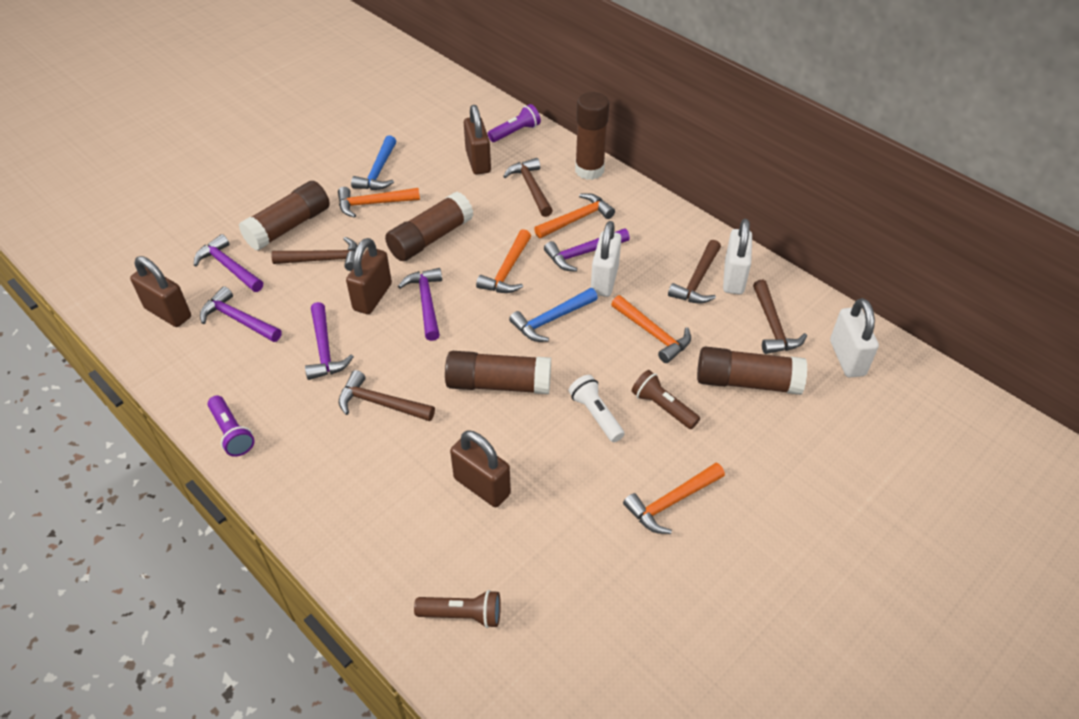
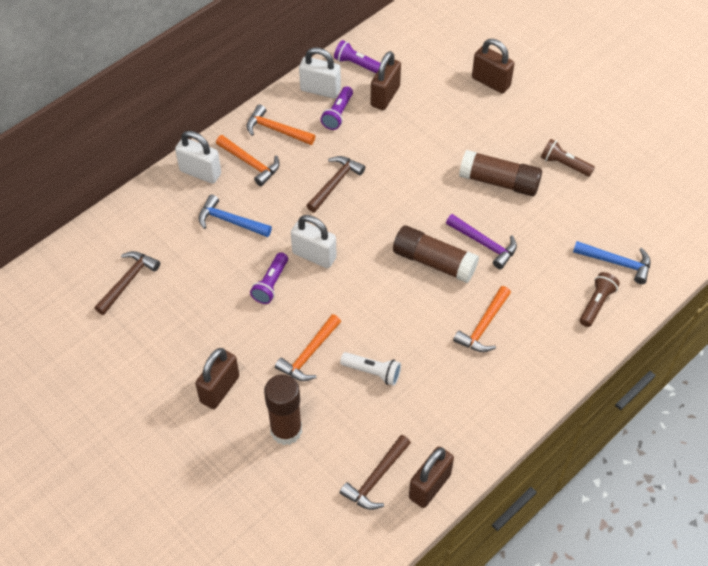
brown glue stick: [239,181,330,251] [385,192,473,261] [445,351,551,394] [575,92,609,180] [697,346,807,395] = 5 -> [264,374,302,445] [393,226,479,283] [459,150,542,196] = 3
brown hammer: [271,237,358,271] [339,370,435,421] [503,158,553,217] [668,240,721,304] [753,280,807,354] = 5 -> [95,251,160,315] [306,156,365,212] [340,435,411,510] = 3
orange hammer: [338,187,420,218] [476,229,531,293] [534,193,615,238] [611,295,691,363] [623,463,725,534] = 5 -> [216,135,280,186] [247,105,315,145] [275,314,341,381] [453,286,511,352] = 4
purple flashlight: [207,396,255,457] [488,104,541,142] = 2 -> [250,252,288,304] [320,86,353,130] [334,40,380,73] = 3
purple hammer: [194,234,263,292] [200,286,282,342] [305,302,354,380] [398,268,442,341] [544,228,630,272] = 5 -> [446,214,517,269] = 1

